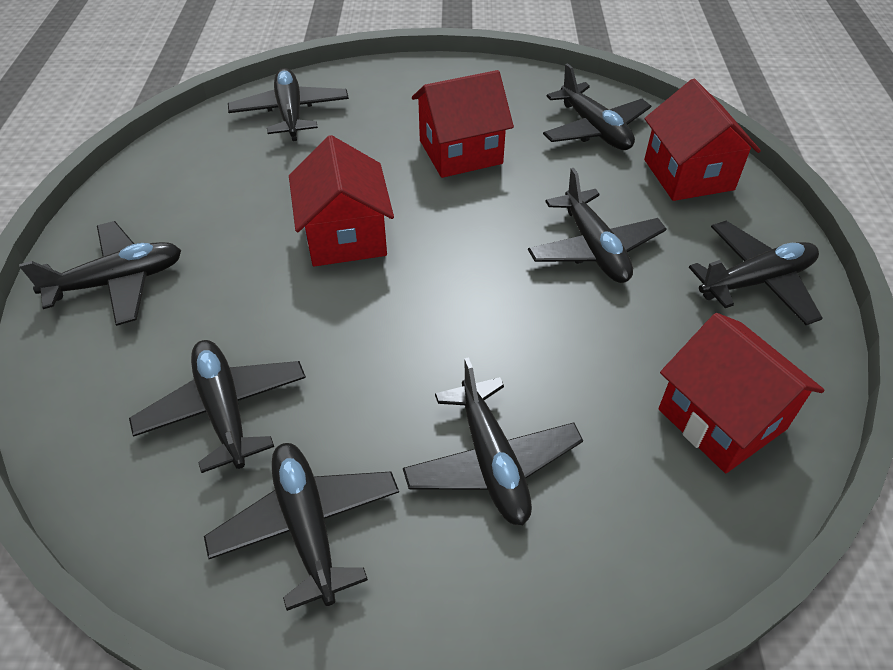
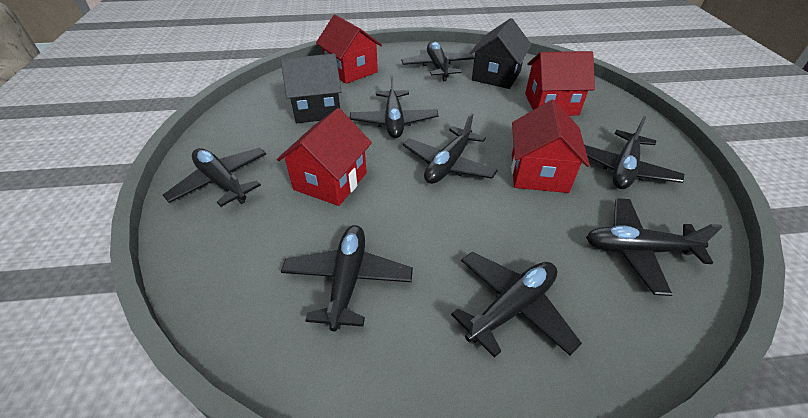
black house: none = 0 -> [281,54,342,123] [470,18,532,89] = 2

